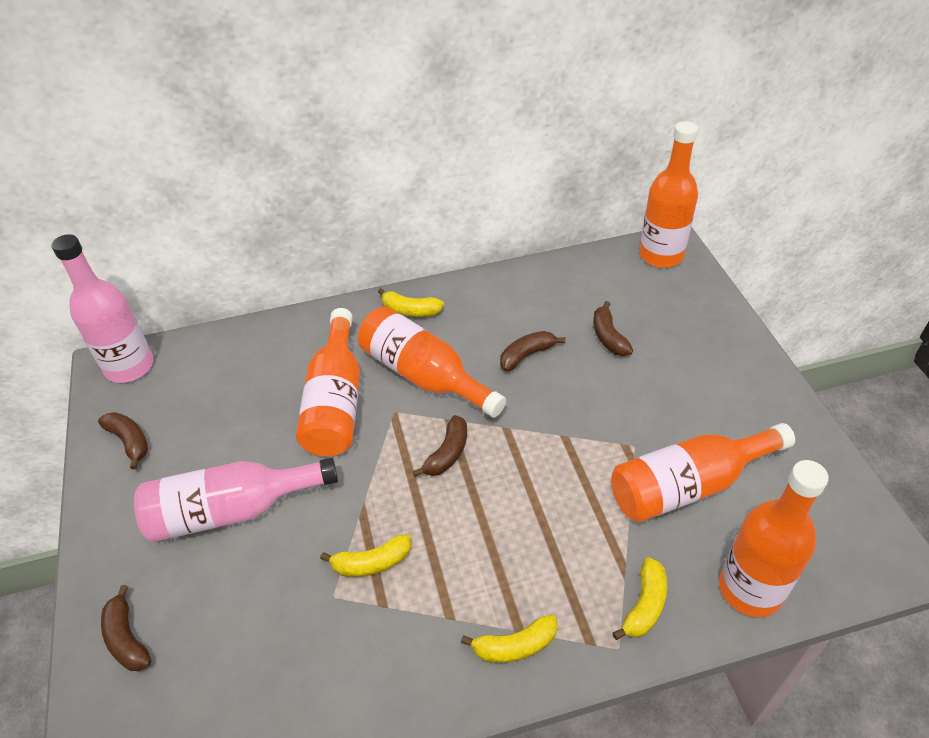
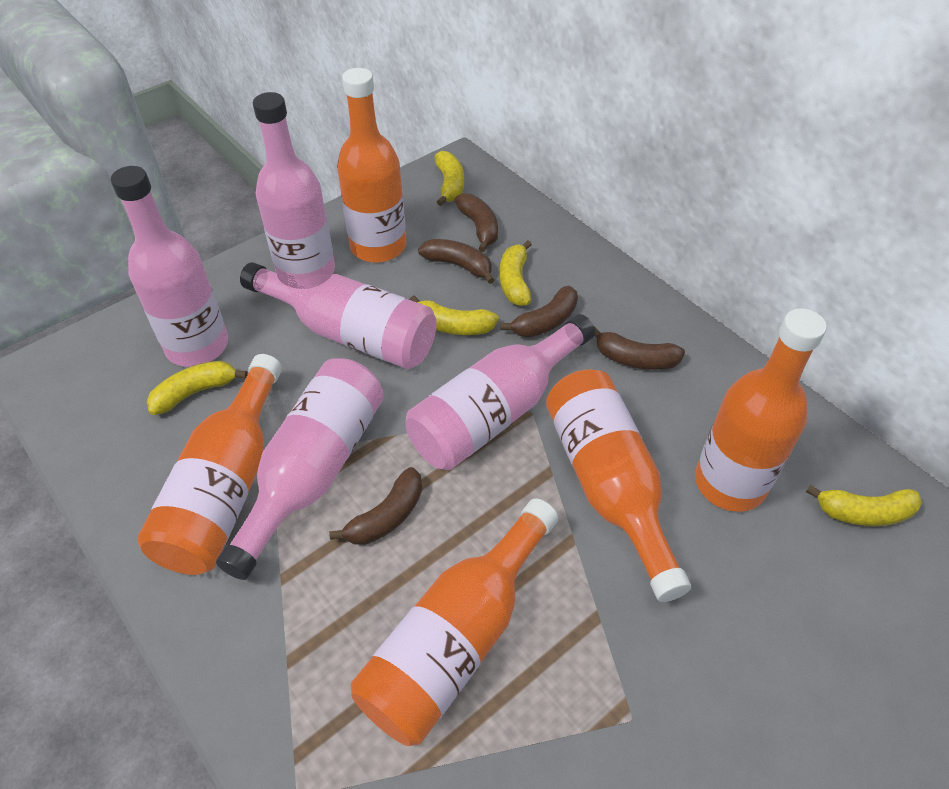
pink bottle: [51,234,153,383] [134,457,338,542] = 2 -> [111,166,228,367] [216,358,384,580] [240,262,437,369] [253,92,335,280] [405,314,595,470] = 5
yellow banana: [320,534,411,577] [378,288,444,317] [461,614,558,663] [613,557,667,640] = 4 -> [147,361,248,415] [410,296,499,335] [435,151,464,206] [500,240,532,306] [806,485,922,526] = 5

